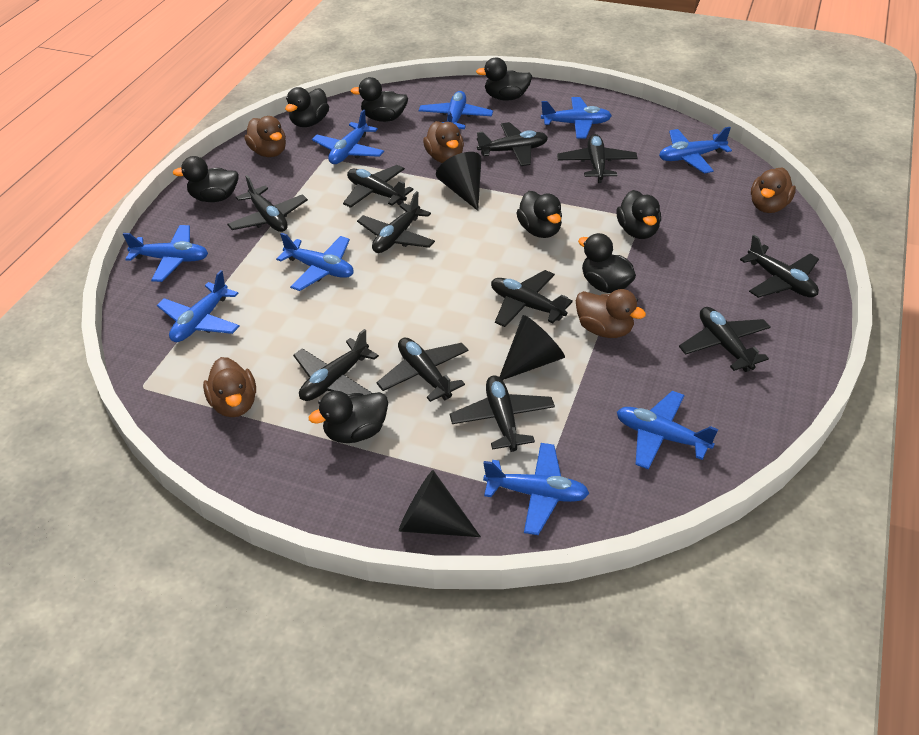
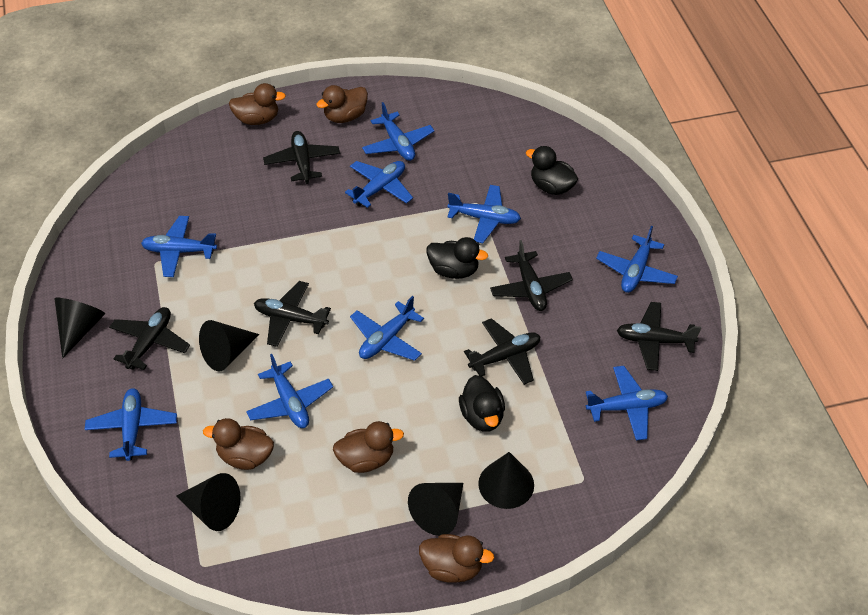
black cone: [399,470,481,537] [436,152,481,211] [499,315,565,380] = 3 -> [55,298,105,359] [176,473,240,531] [199,320,259,371] [408,483,463,536] [478,452,534,509] = 5
black duck: [173,156,239,202] [285,87,329,127] [309,391,388,443] [350,77,408,122] [476,57,532,101] [516,191,562,238] [578,233,636,293] [616,190,661,239] = 8 -> [426,237,488,279] [459,375,505,432] [526,146,578,195] = 3
black plane: [227,175,308,232] [293,329,379,401] [343,165,414,208] [357,191,435,253] [376,337,469,402] [450,376,555,452] [477,122,548,166] [491,270,573,327] [557,134,638,183] [679,307,770,372] [740,235,819,298] = 11 -> [109,307,190,370] [254,281,331,347] [263,131,340,184] [464,318,541,385] [490,240,573,311] [617,302,701,371] = 6

